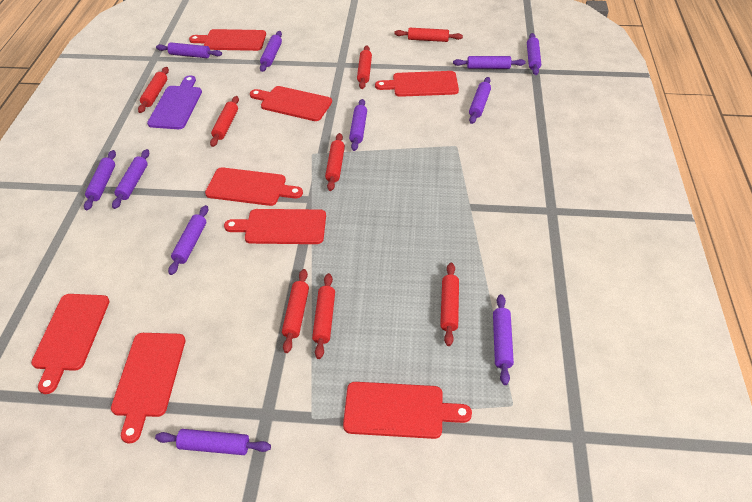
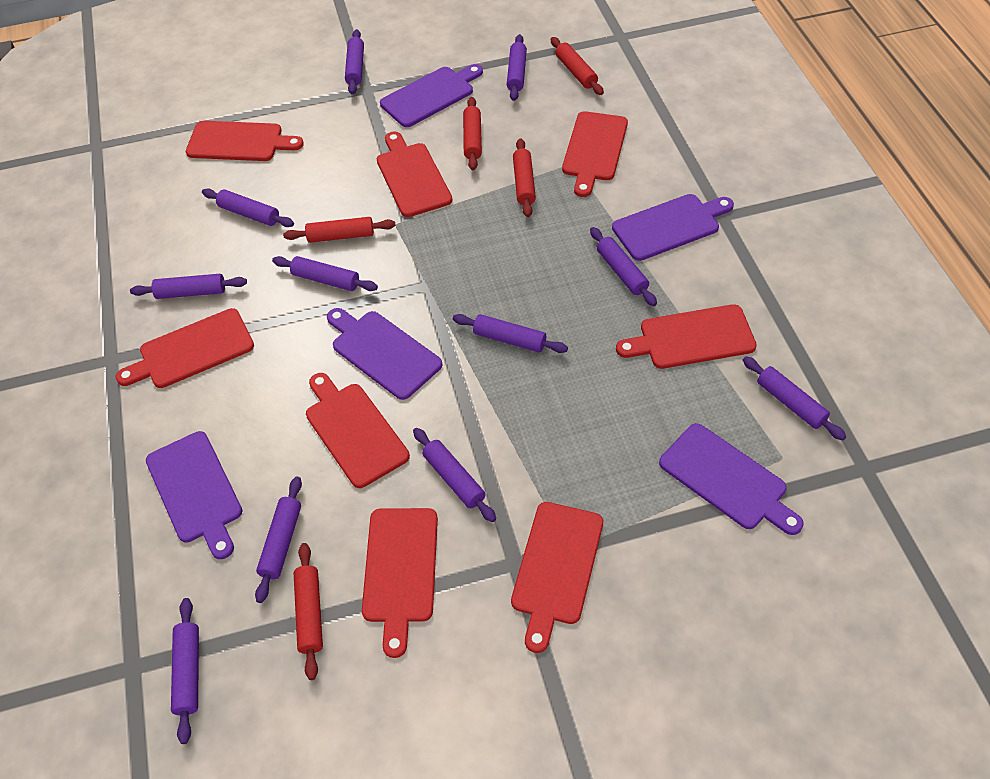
purple cutting board: [147,75,202,129] = 1 -> [146,431,242,559] [327,308,442,400] [380,64,483,127] [612,194,734,261] [659,423,804,535] = 5
red rolling pin: [138,67,169,113] [210,96,239,147] [282,269,309,353] [312,273,335,359] [325,133,345,191] [357,45,372,89] [394,28,463,42] [440,263,459,346] = 8 -> [283,217,396,243] [294,543,323,680] [463,97,482,170] [513,138,536,217] [551,37,604,95] = 5

